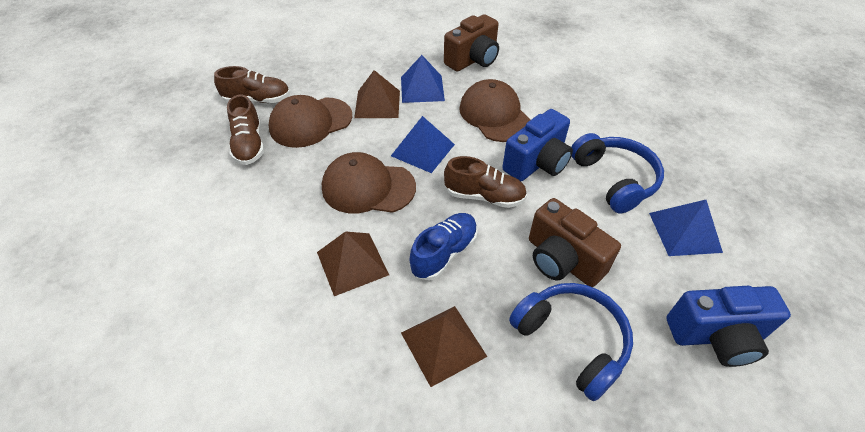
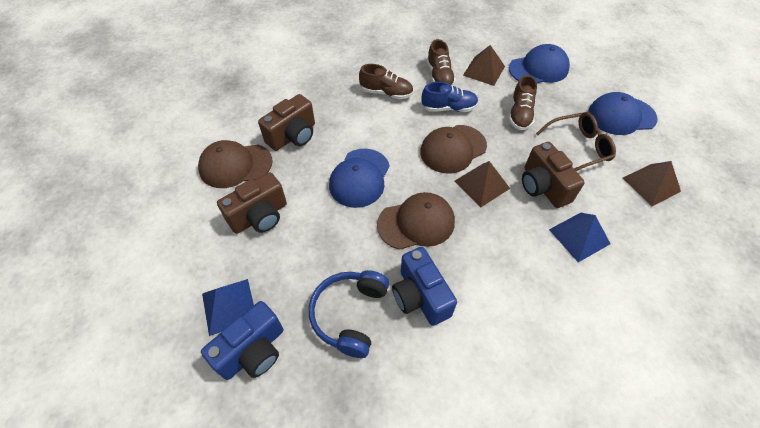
blue cap: none = 0 -> [329,149,390,208] [509,44,570,83] [588,92,657,135] = 3
blue headphones: [509,283,633,401] [571,133,664,213] = 2 -> [309,270,389,358] = 1
blue pyramid: [391,116,455,173] [401,55,445,103] [649,200,723,256] = 3 -> [202,279,254,336] [549,213,611,262] = 2
brown camera: [444,14,499,72] [529,198,621,287] = 2 -> [217,172,287,234] [258,94,315,151] [522,142,585,208] = 3
brown glasses: none = 0 -> [536,112,616,171] = 1

